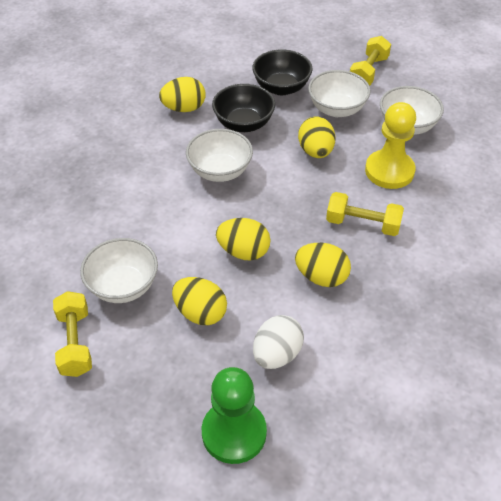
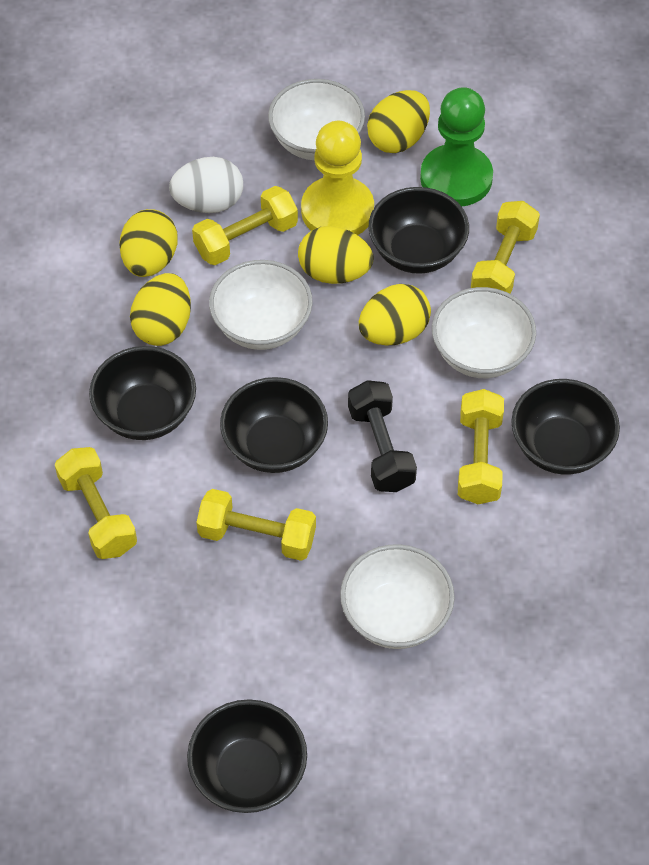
black bowl: [212,84,275,132] [252,49,313,95] = 2 -> [89,346,196,440] [187,699,307,813] [220,377,328,473] [368,187,469,274] [511,379,620,474] = 5
black dumbbell: none = 0 -> [348,380,417,492] = 1
yellow dumbbell: [53,291,92,377] [326,192,404,236] [350,36,391,86] = 3 -> [55,447,137,559] [192,186,298,265] [196,489,316,561] [458,389,504,504] [471,201,540,294] = 5

